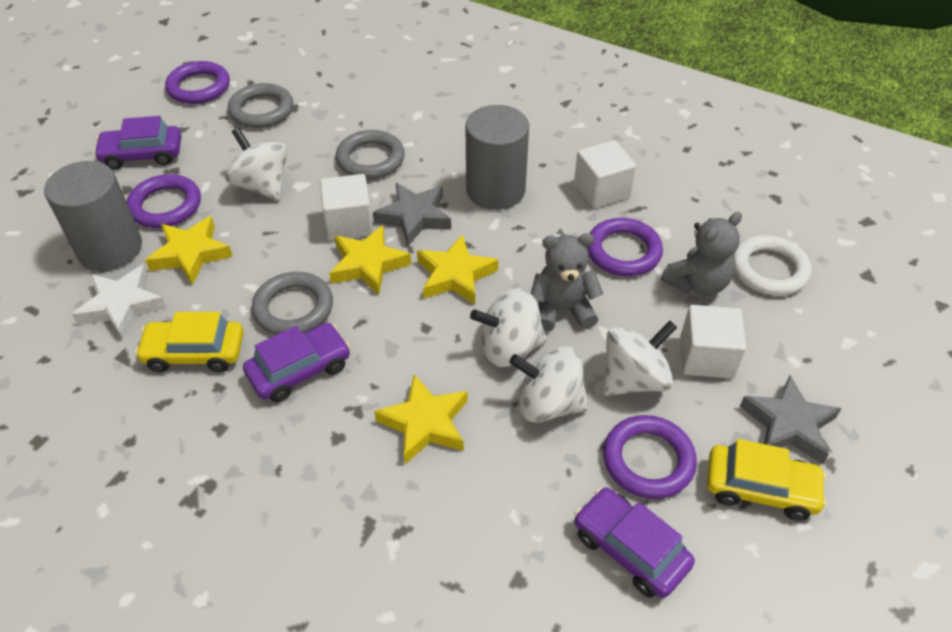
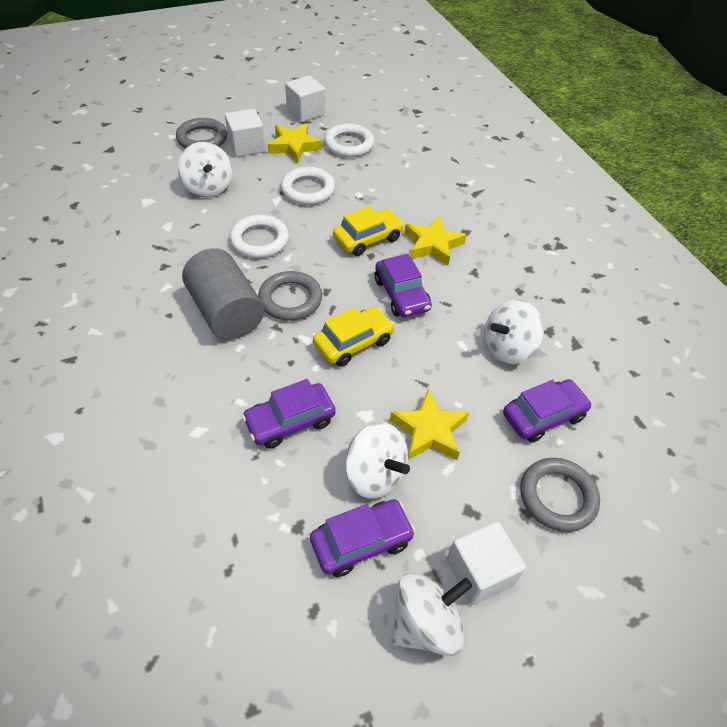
grey cylinder: [44,161,142,271] [465,105,529,210] = 2 -> [182,248,264,340] = 1
grey star: [373,183,451,246] [740,375,842,464] = 2 -> none = 0
grey teddy bear: [531,233,603,332] [661,212,742,296] = 2 -> none = 0
purple car: [93,116,181,170] [243,323,350,402] [574,487,695,598] = 3 -> [242,379,336,449] [310,499,415,577] [375,254,432,317] [503,379,592,443] = 4
purple ring: [126,174,201,228] [165,61,230,104] [587,218,663,276] [603,415,697,499] = 4 -> none = 0
white ring: [733,235,812,296] = 1 -> [230,215,289,258] [281,167,335,205] [324,123,374,157] = 3
white star: [72,264,167,339] = 1 -> none = 0
yellow star: [145,216,233,285] [329,225,411,295] [374,374,467,464] [417,235,498,305] = 4 -> [268,123,322,163] [390,390,469,460] [405,216,467,266] = 3

